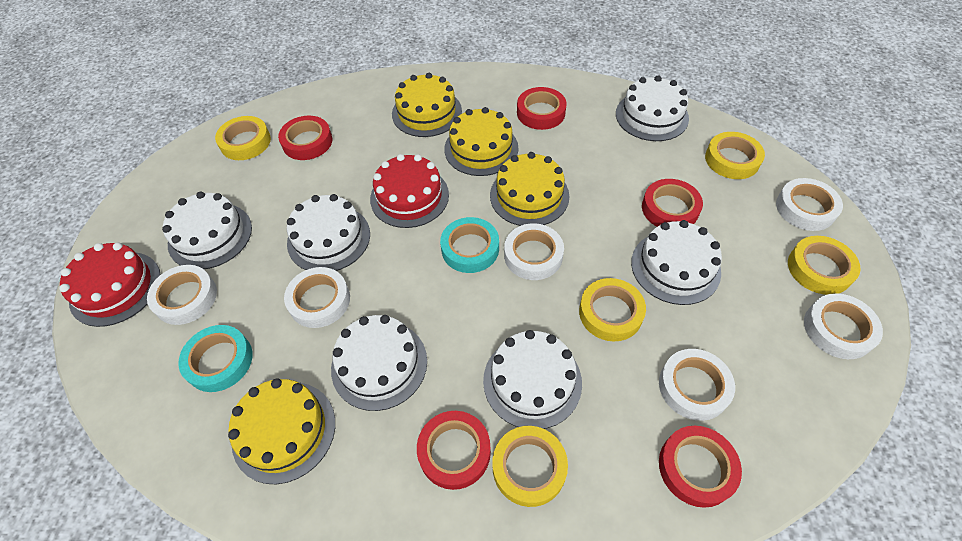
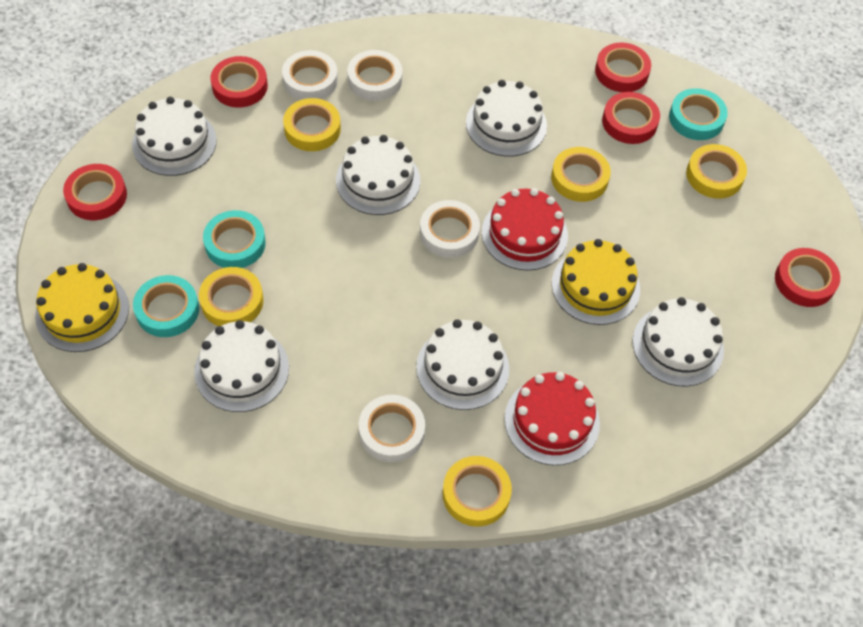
turquoise tape: [178,325,253,392] [440,217,499,273] = 2 -> [133,275,199,337] [203,210,266,268] [669,88,728,140] = 3
white tape: [147,265,217,325] [284,267,350,328] [504,223,564,280] [659,349,735,421] [776,178,843,231] [804,293,883,359] = 6 -> [282,50,338,100] [347,50,402,101] [359,395,425,462] [420,200,480,258] = 4
yellow cake: [228,378,335,484] [392,73,462,137] [444,107,519,176] [490,152,569,226] = 4 -> [35,263,129,352] [552,239,640,325] = 2

